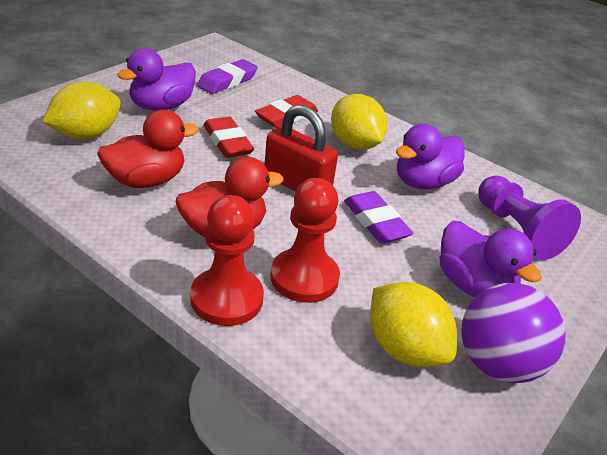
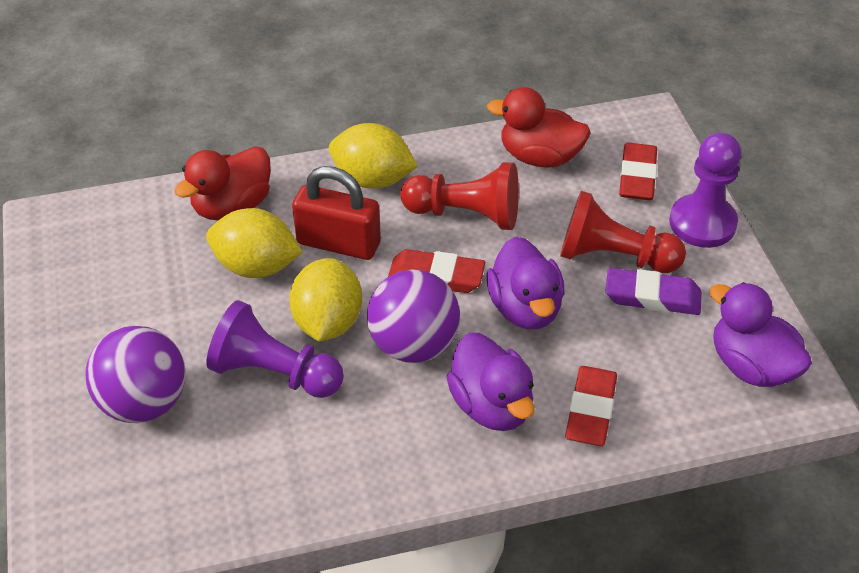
purple ball: [461,283,566,383] = 1 -> [85,326,186,423] [367,269,460,363] = 2
purple eraser: [197,59,258,94] [344,191,413,243] = 2 -> [605,268,701,315] = 1
purple pawn: [478,175,581,260] = 1 -> [207,300,344,398] [669,133,741,248] = 2
red eraser: [203,117,254,158] [255,95,318,128] = 2 -> [388,249,485,293] [565,366,617,446] [619,143,657,200] = 3

